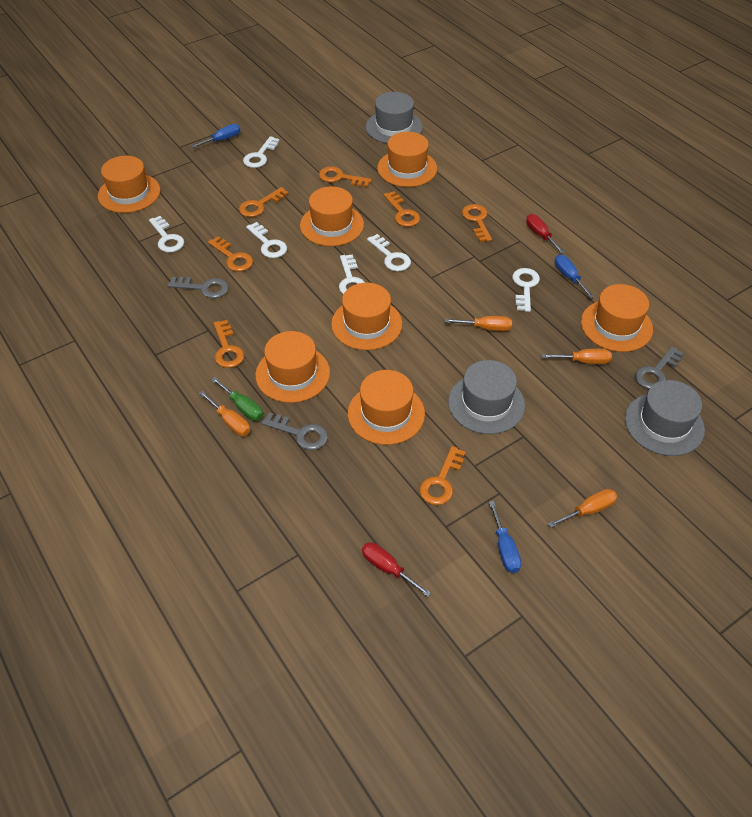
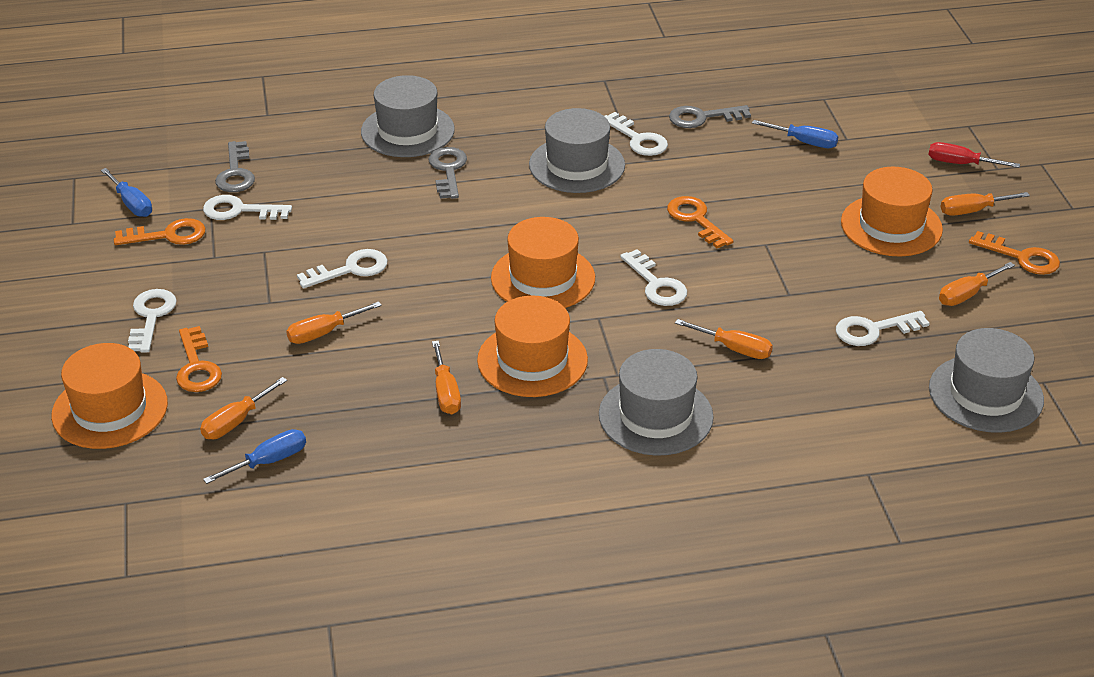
green screwdriver: [211,377,263,421] = 1 -> none = 0
grey hat: [366,92,423,144] [448,360,525,434] [625,380,705,456] = 3 -> [361,75,455,157] [529,108,625,193] [599,349,714,456] [929,328,1044,433] = 4
orange hat: [98,156,160,213] [255,331,330,403] [300,186,364,246] [331,283,402,350] [348,370,425,445] [377,132,437,187] [581,284,653,352] = 7 -> [51,343,168,449] [477,296,588,397] [491,217,595,308] [841,167,943,257] = 4
orange key: [208,236,253,272] [214,320,244,368] [239,187,289,217] [319,166,372,187] [383,191,420,227] [420,446,465,505] [462,204,492,242] = 7 -> [114,218,206,245] [176,326,222,392] [667,196,733,248] [969,231,1060,275] = 4
orange screwdriver: [199,391,250,436] [445,316,512,331] [542,349,612,364] [548,489,617,528] = 4 -> [200,377,287,439] [286,301,382,344] [432,341,461,414] [675,319,773,359] [939,262,1015,306] [941,192,1030,216] = 6
red screwdriver: [362,542,431,597] [526,214,565,254] = 2 -> [929,142,1020,168] = 1

